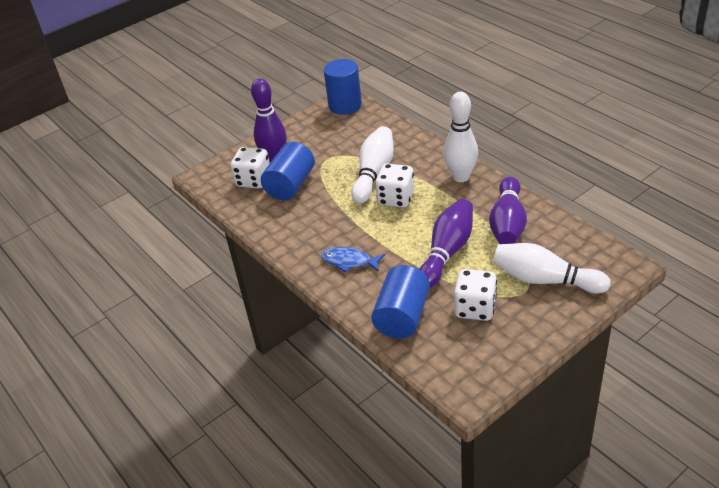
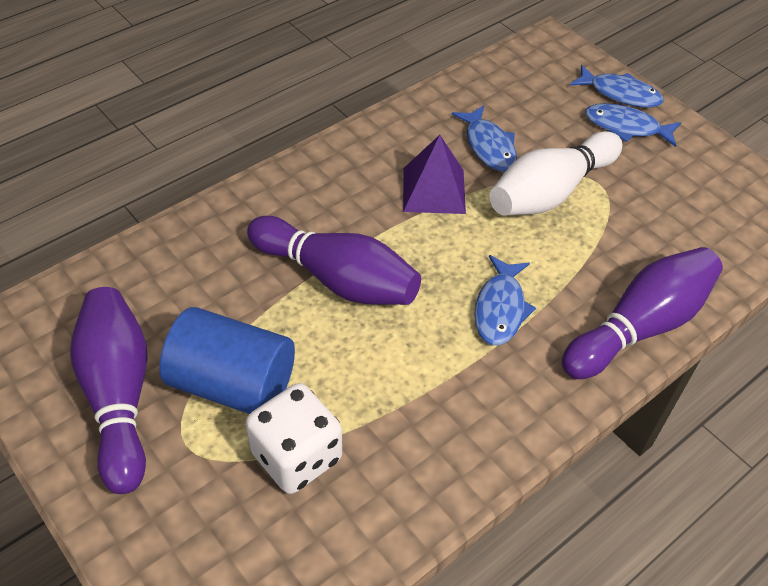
blue cylinder: [261,142,315,200] [324,59,362,115] [371,265,430,339] = 3 -> [159,307,295,414] = 1
blue fish: [321,247,385,273] = 1 -> [452,105,517,172] [474,255,536,345] [570,65,663,108] [585,103,681,147] = 4
purple pyramid: none = 0 -> [403,135,466,214] = 1
white bowling pin: [351,126,394,203] [443,92,478,182] [493,243,611,294] = 3 -> [489,131,623,215] = 1
white dice: [231,147,270,189] [375,163,414,208] [454,269,497,321] = 3 -> [245,383,342,494] = 1

